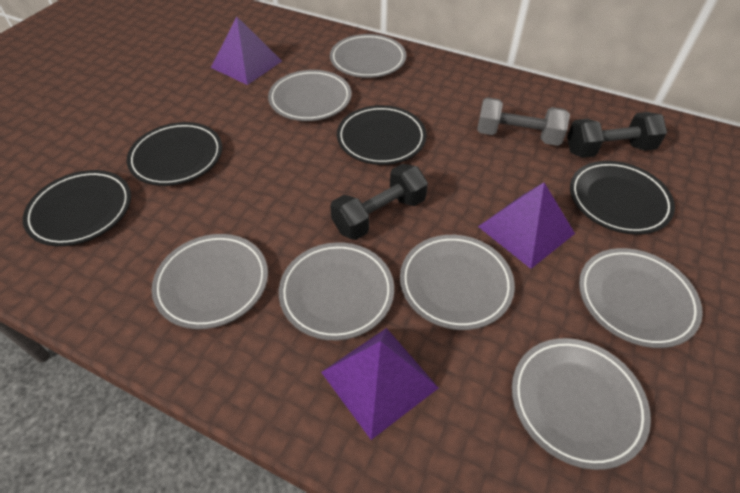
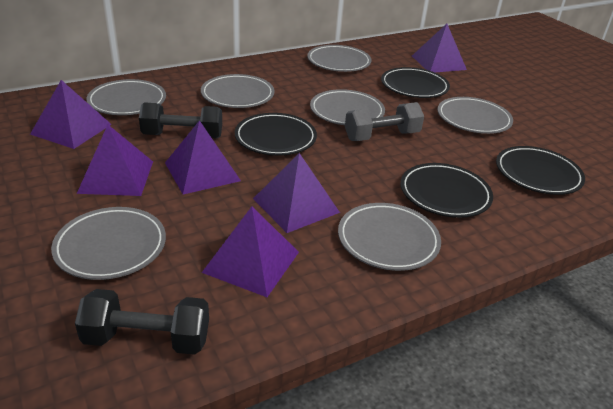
purple pyramid: [211,17,282,85] [321,328,438,440] [478,183,575,269] = 3 -> [30,80,112,149] [77,125,153,196] [165,120,241,195] [202,207,299,297] [253,153,340,233] [412,24,467,72] = 6

